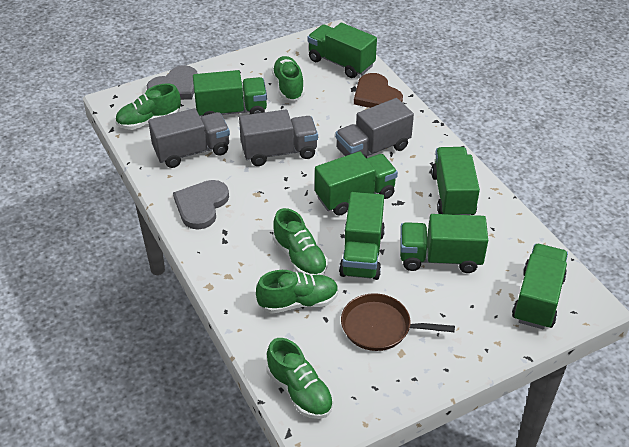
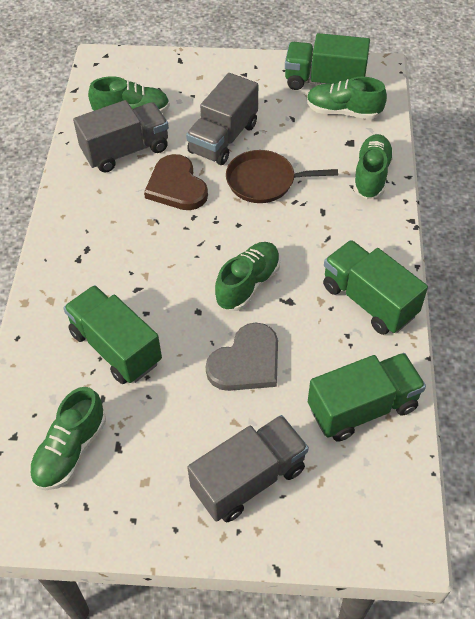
green truck: [193,70,267,117] [308,23,377,78] [315,151,398,216] [339,192,385,280] [400,214,488,273] [431,147,480,215] [512,244,568,329] = 7 -> [63,285,162,384] [285,33,370,90] [308,353,426,442] [323,240,428,335] = 4
grey heart: [147,65,197,100] [173,180,229,229] = 2 -> [206,323,278,391] = 1

